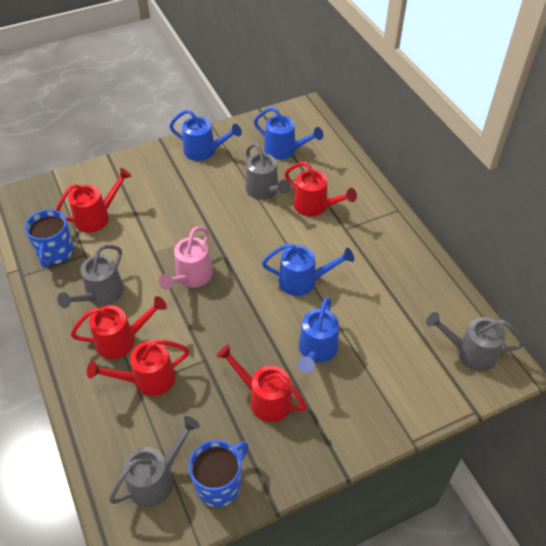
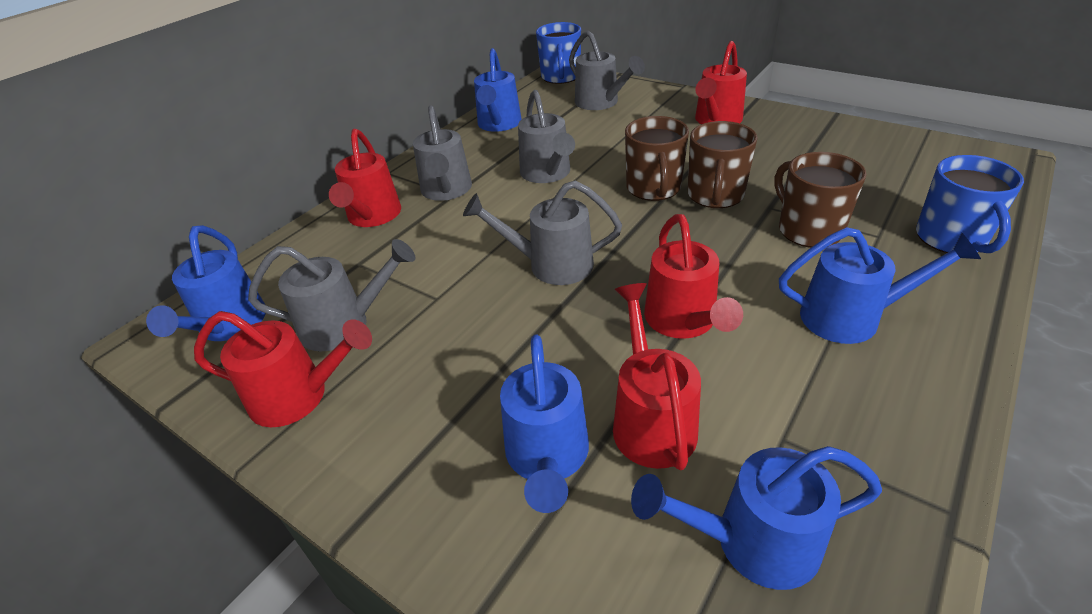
blue watering can: [169,109,242,161] [254,107,323,159] [262,243,354,296] [297,297,339,373] = 4 -> [146,225,266,341] [474,48,522,132] [500,334,589,513] [631,446,882,590] [779,227,981,344] = 5
brown mug: none = 0 -> [625,116,689,201] [687,121,757,208] [774,152,867,248] = 3
grey watering can: [57,245,124,308] [109,416,200,507] [246,143,291,199] [426,312,525,371] = 4 -> [248,239,415,351] [413,106,472,201] [463,180,622,285] [518,90,575,183] [569,30,645,110] = 5
pink watering can: [158,227,213,290] = 1 -> none = 0

